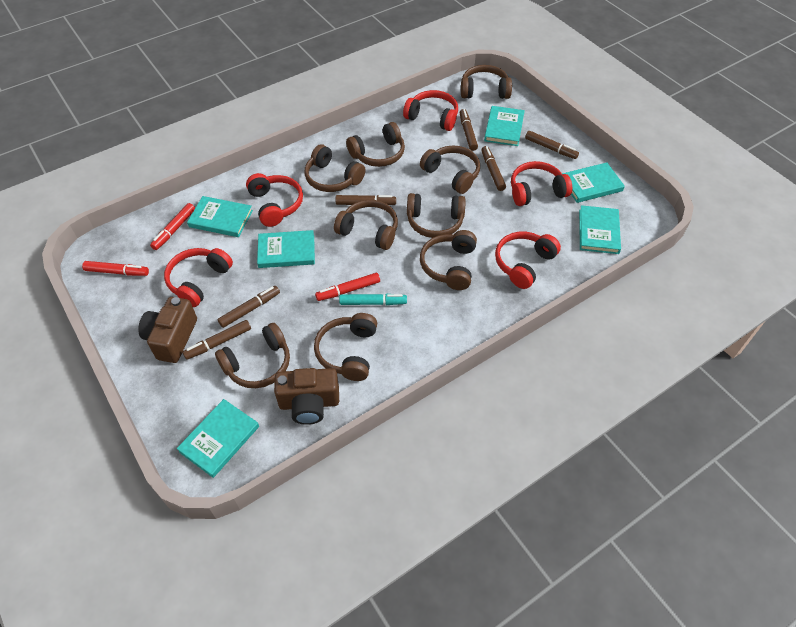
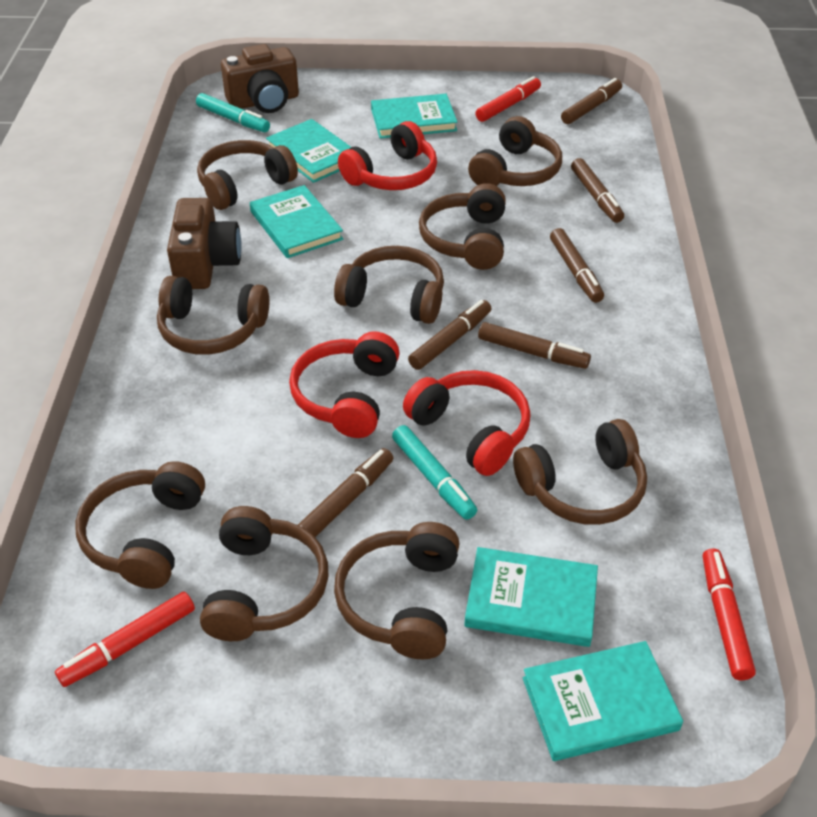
red headphones: [164,248,233,307] [246,173,303,227] [403,90,458,131] [495,232,561,289] [511,161,572,206] = 5 -> [289,332,400,438] [338,121,437,190] [403,370,531,476] = 3
turquoise book: [177,399,259,478] [187,196,253,237] [257,230,315,268] [484,106,525,146] [562,162,625,203] [579,205,621,254] = 6 -> [250,185,343,258] [266,119,351,183] [371,94,457,139] [464,547,598,647] [523,641,683,761] = 5
turquoise marker: [339,294,407,305] = 1 -> [196,93,270,132] [392,425,477,520] = 2

